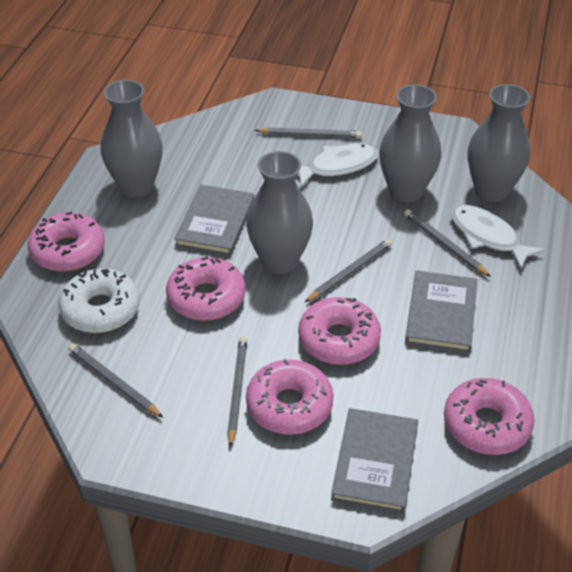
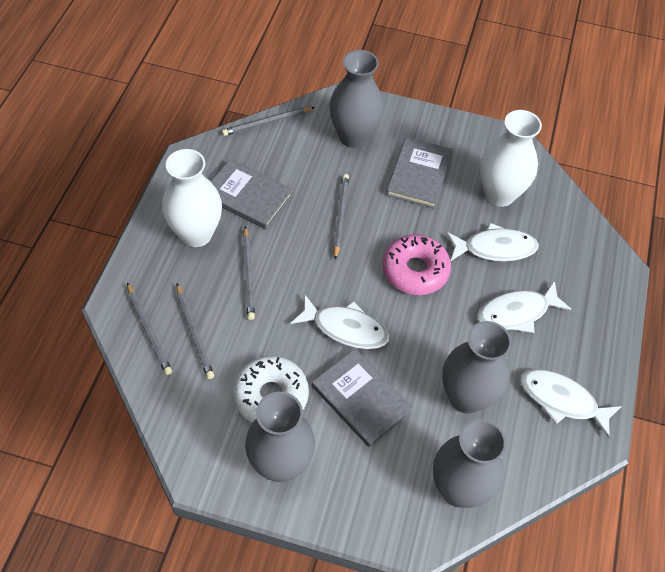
pink donut: [27,212,105,271] [166,256,246,321] [246,359,334,435] [298,297,381,365] [444,378,535,455] = 5 -> [382,234,451,295] = 1
white fish: [298,144,379,187] [451,205,545,270] = 2 -> [291,295,389,349] [446,223,539,261] [477,281,571,333] [520,369,622,438] = 4
white vase: none = 0 -> [162,149,222,247] [480,110,542,207] = 2

